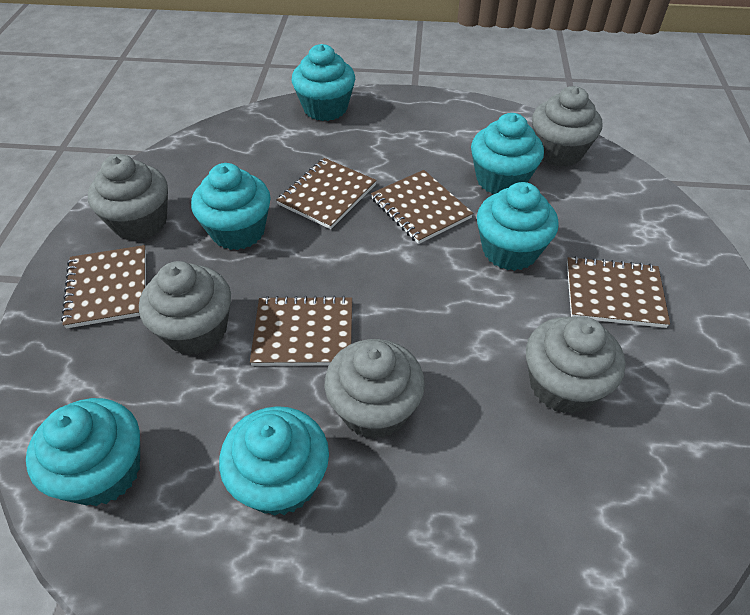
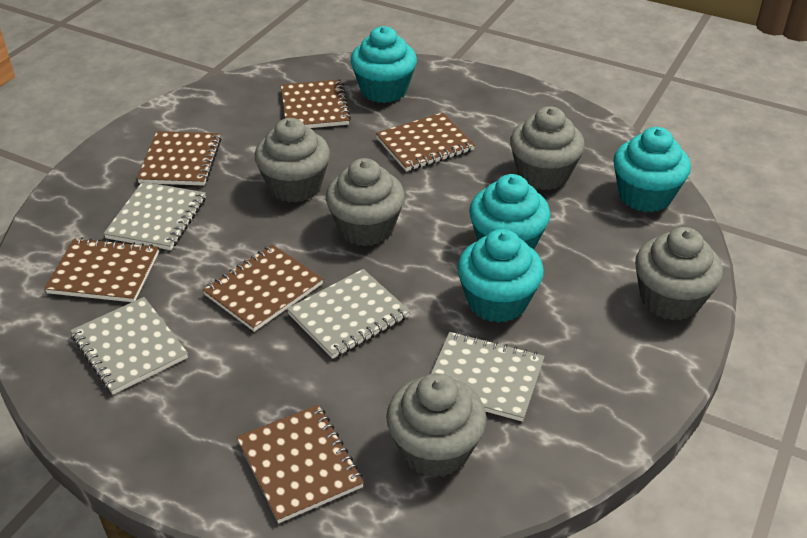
brown notebook: [61,245,146,329] [250,296,352,366] [276,158,377,229] [371,170,473,244] [567,256,670,328] = 5 -> [44,238,159,302] [137,131,221,186] [203,244,323,332] [237,405,364,523] [281,79,351,128] [376,112,475,171] = 6
grey notebook: none = 0 -> [70,297,188,394] [103,182,206,250] [287,269,410,359] [431,332,544,422] = 4
turquoise cupcake: [26,398,140,506] [191,163,271,250] [219,406,329,516] [292,44,355,121] [471,113,544,194] [477,182,559,271] = 6 -> [351,26,417,103] [457,229,544,323] [469,174,550,250] [613,127,691,212] = 4

